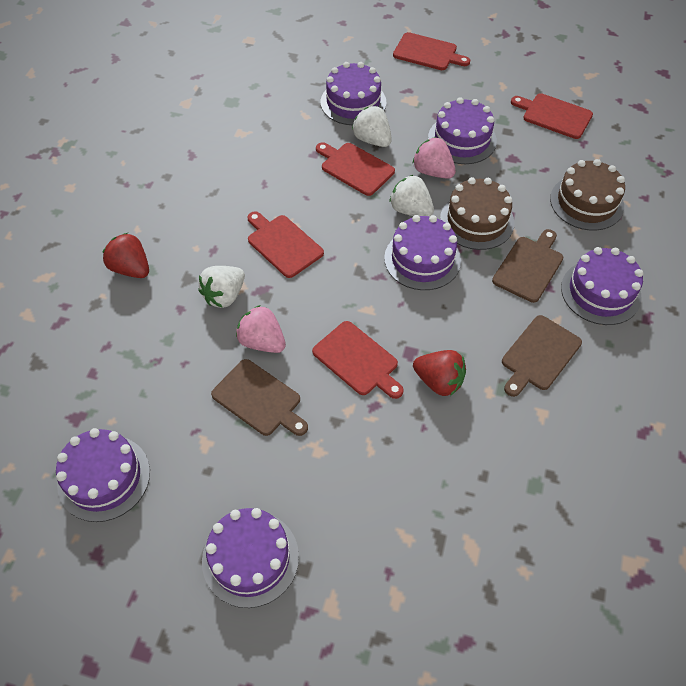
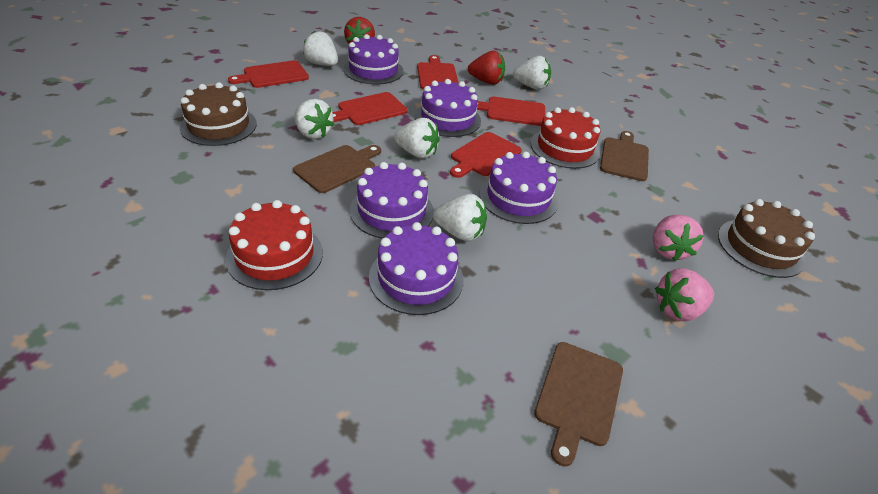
purple cake: [56,428,150,522] [202,508,299,608] [320,62,387,125] [384,215,461,290] [428,97,497,164] [561,247,643,325] = 6 -> [343,34,403,84] [350,162,434,239] [369,222,464,315] [415,79,481,137] [480,152,558,224] = 5
red cake: none = 0 -> [225,200,323,290] [530,107,600,169] = 2
white strawberry: [198,266,245,308] [352,106,392,147] [389,175,434,216] = 3 -> [294,99,335,139] [303,31,338,66] [394,118,440,159] [433,194,487,242] [513,56,551,90] = 5

